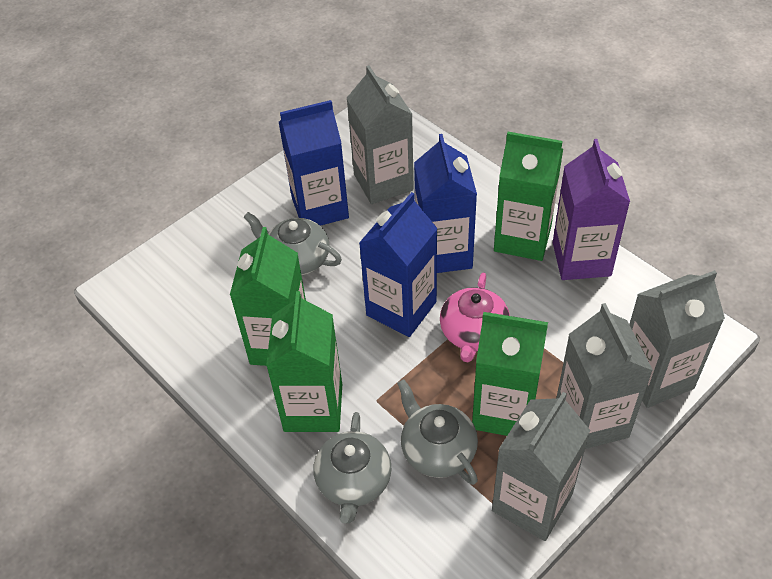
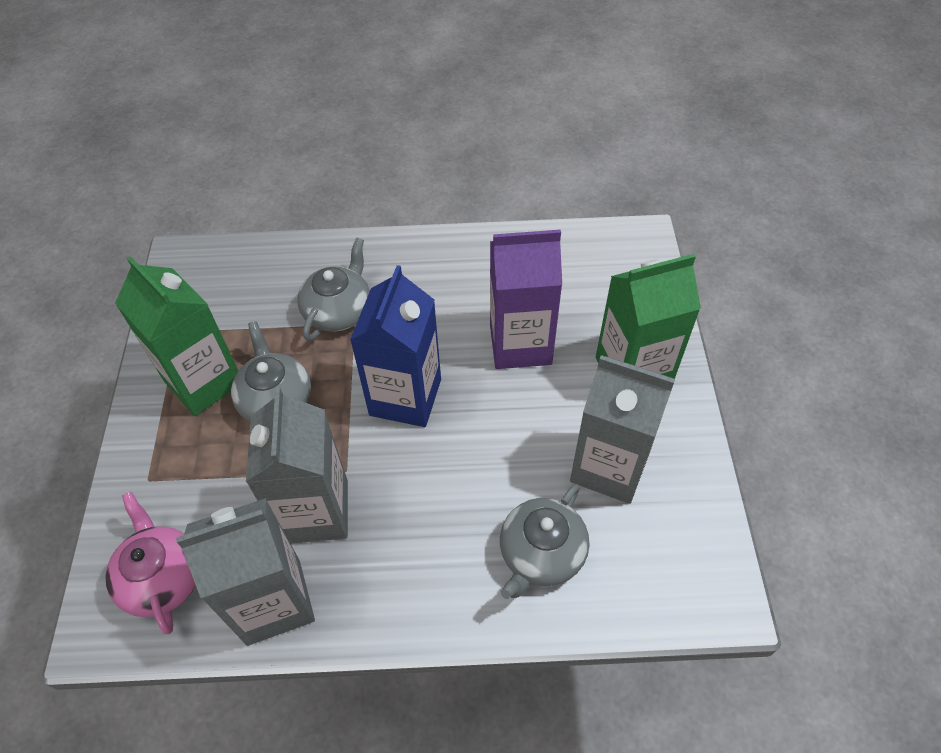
blue carton: [279,100,349,226] [359,192,438,337] [414,134,477,273] = 3 -> [350,265,441,427] = 1
green carton: [230,227,306,366] [266,291,342,432] [472,312,548,436] [494,132,563,261] = 4 -> [115,256,238,416] [596,254,701,379] = 2
grey carton: [346,65,414,204] [492,392,591,541] [556,303,653,449] [629,270,725,408] = 4 -> [176,498,315,646] [246,387,348,543] [570,355,675,504] = 3

